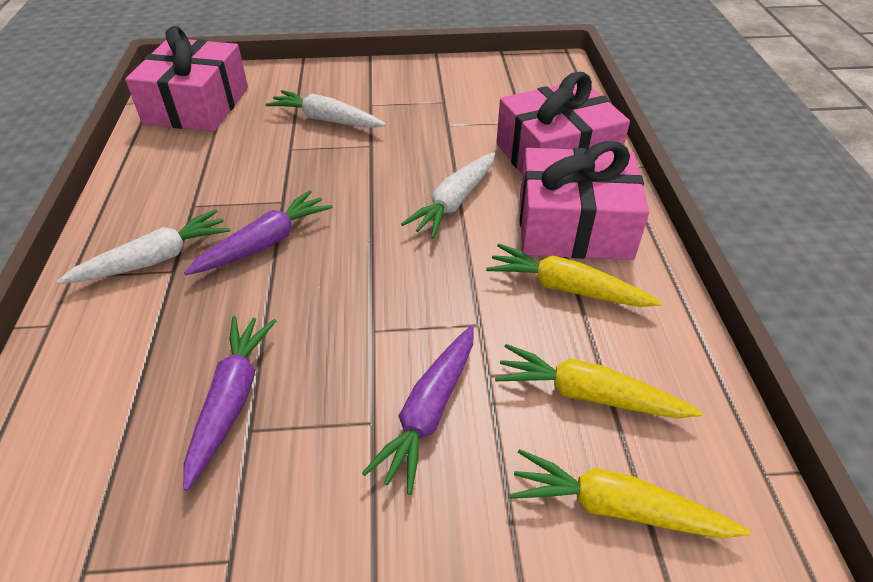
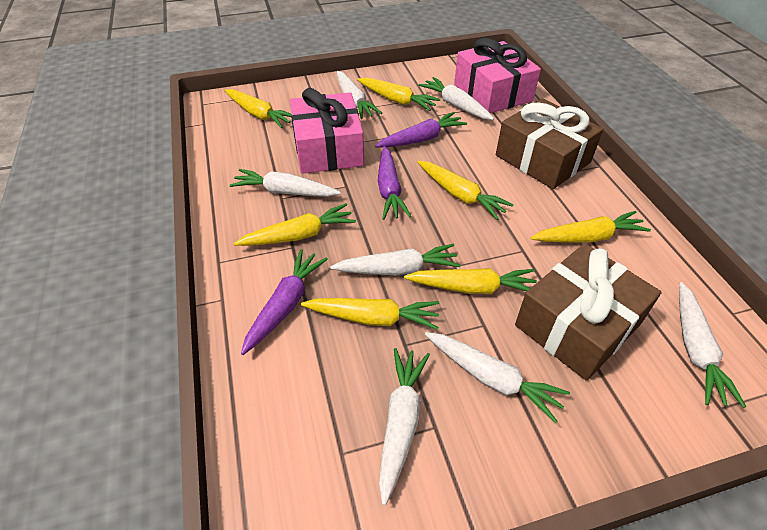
brown gift: none = 0 -> [496,98,603,189] [515,243,662,381] = 2
pink gift: [125,26,248,132] [496,72,630,174] [520,141,649,260] = 3 -> [290,88,364,174] [454,38,541,113] = 2
white carrot: [57,209,230,284] [265,90,386,128] [401,152,495,238] = 3 -> [230,169,341,197] [330,244,461,275] [337,71,382,119] [379,348,430,505] [418,77,494,120] [425,332,570,423] [679,282,746,408] = 7
yellow carrot: [486,244,662,307] [495,344,702,418] [509,449,750,538] = 3 -> [225,89,292,128] [234,203,356,246] [301,298,439,330] [357,78,440,111] [404,268,537,294] [417,161,514,220] [530,211,651,243] = 7

